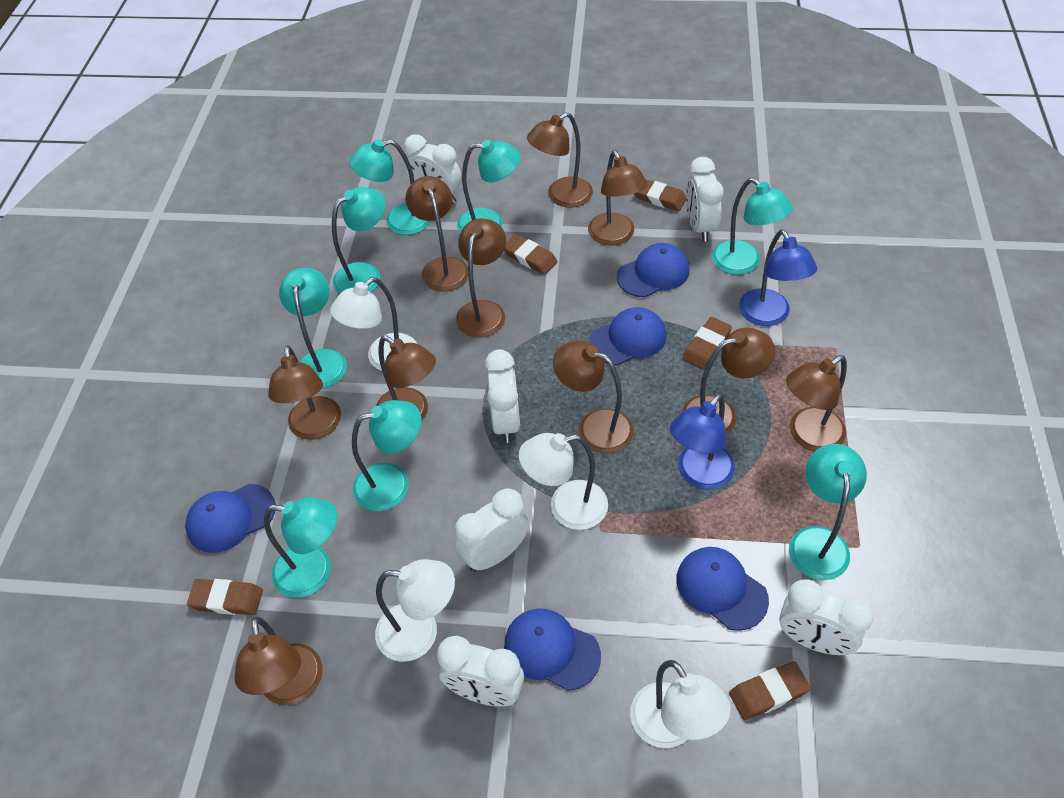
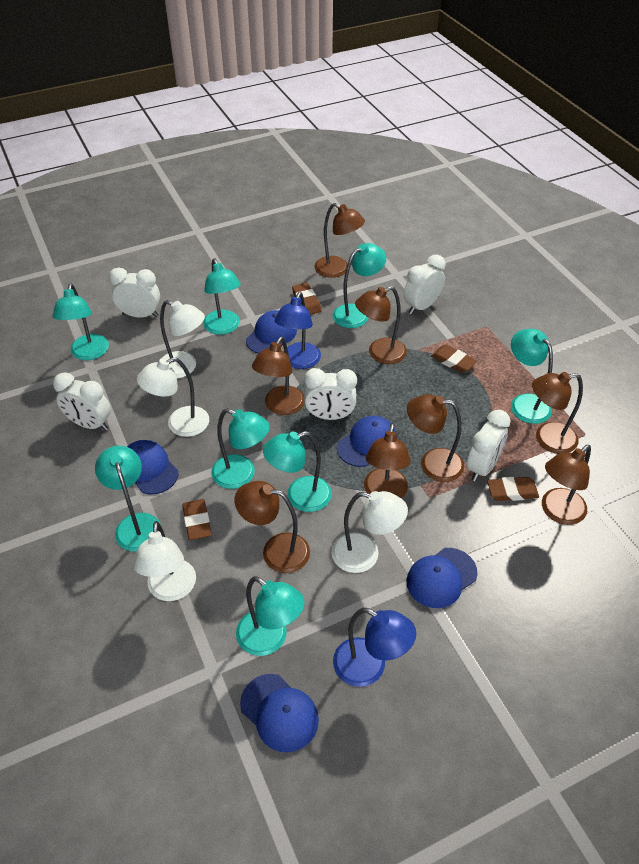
brown eraser: [187,579,263,615] [504,234,557,275] [634,180,686,211] [682,317,732,370] [729,661,811,720] = 5 -> [182,499,211,540] [292,282,322,315] [431,345,477,373] [487,477,539,501] = 4
brown lamp: [235,617,322,705] [268,345,341,440] [376,335,436,421] [405,176,469,292] [456,218,506,338] [527,112,593,208] [553,341,633,454] [588,150,648,245] [681,328,775,435] [786,355,847,452] = 10 -> [235,481,310,573] [252,337,305,415] [315,203,365,278] [355,286,407,364] [364,423,411,498] [407,394,464,482] [532,372,583,454] [542,445,591,525] = 8
white clock: [404,134,461,204] [437,636,524,707] [455,488,529,572] [485,349,520,443] [686,157,724,242] [779,579,874,655] = 6 -> [53,372,111,431] [109,268,160,318] [304,368,357,420] [404,254,446,314] [467,410,511,482] = 5

